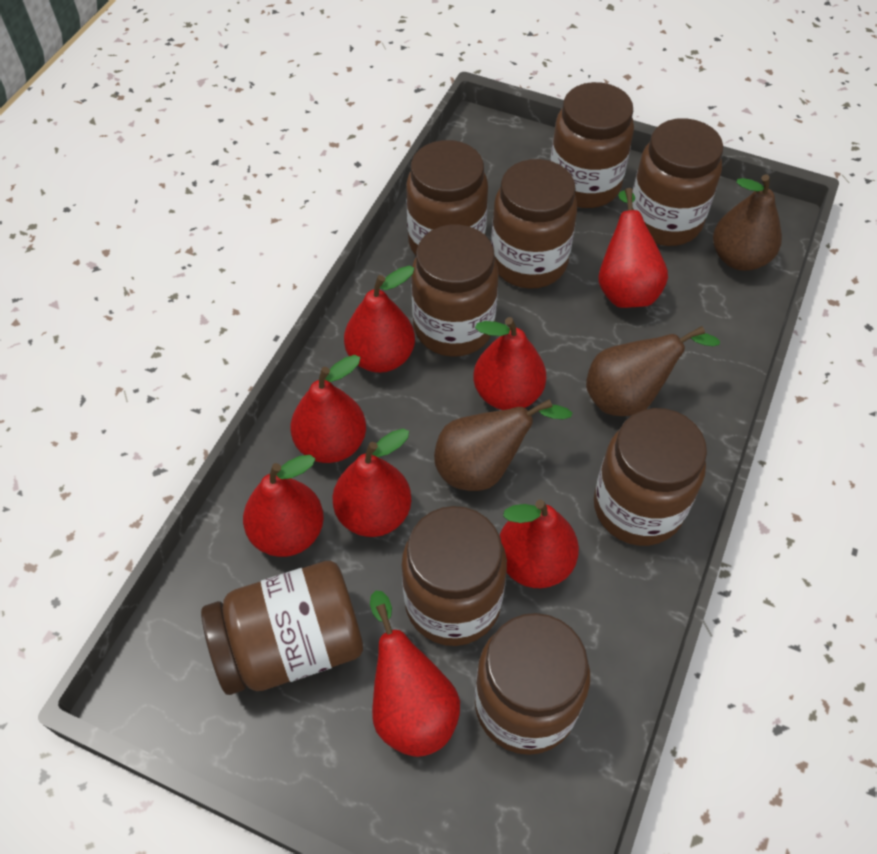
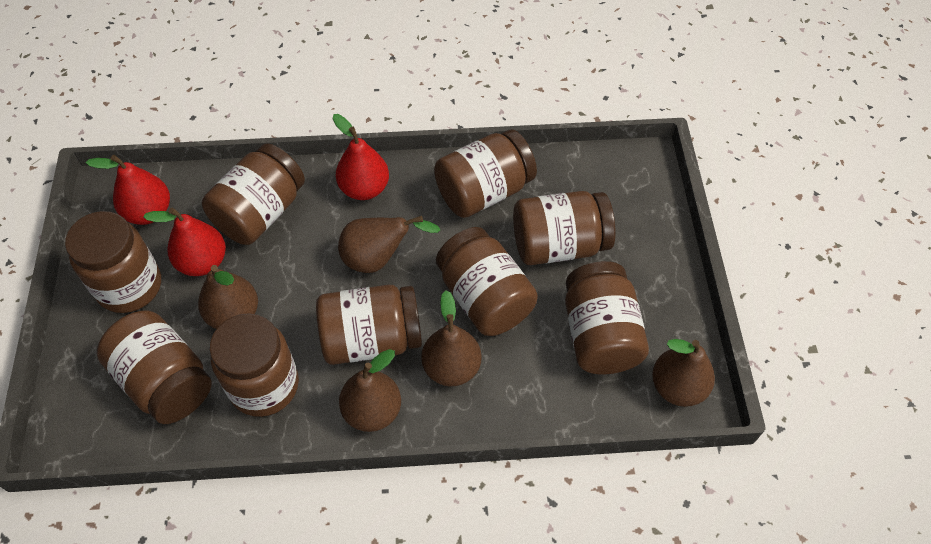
brown pear: [434,399,572,491] [586,326,720,416] [713,175,782,271] = 3 -> [198,265,258,329] [338,216,441,273] [339,349,401,432] [421,290,481,386] [652,339,715,407] = 5
red pear: [243,455,324,557] [290,355,366,463] [333,429,411,537] [344,266,415,373] [370,591,460,757] [473,317,546,410] [500,500,579,588] [599,188,668,308] = 8 -> [86,155,170,225] [143,207,226,276] [333,114,389,200] = 3

